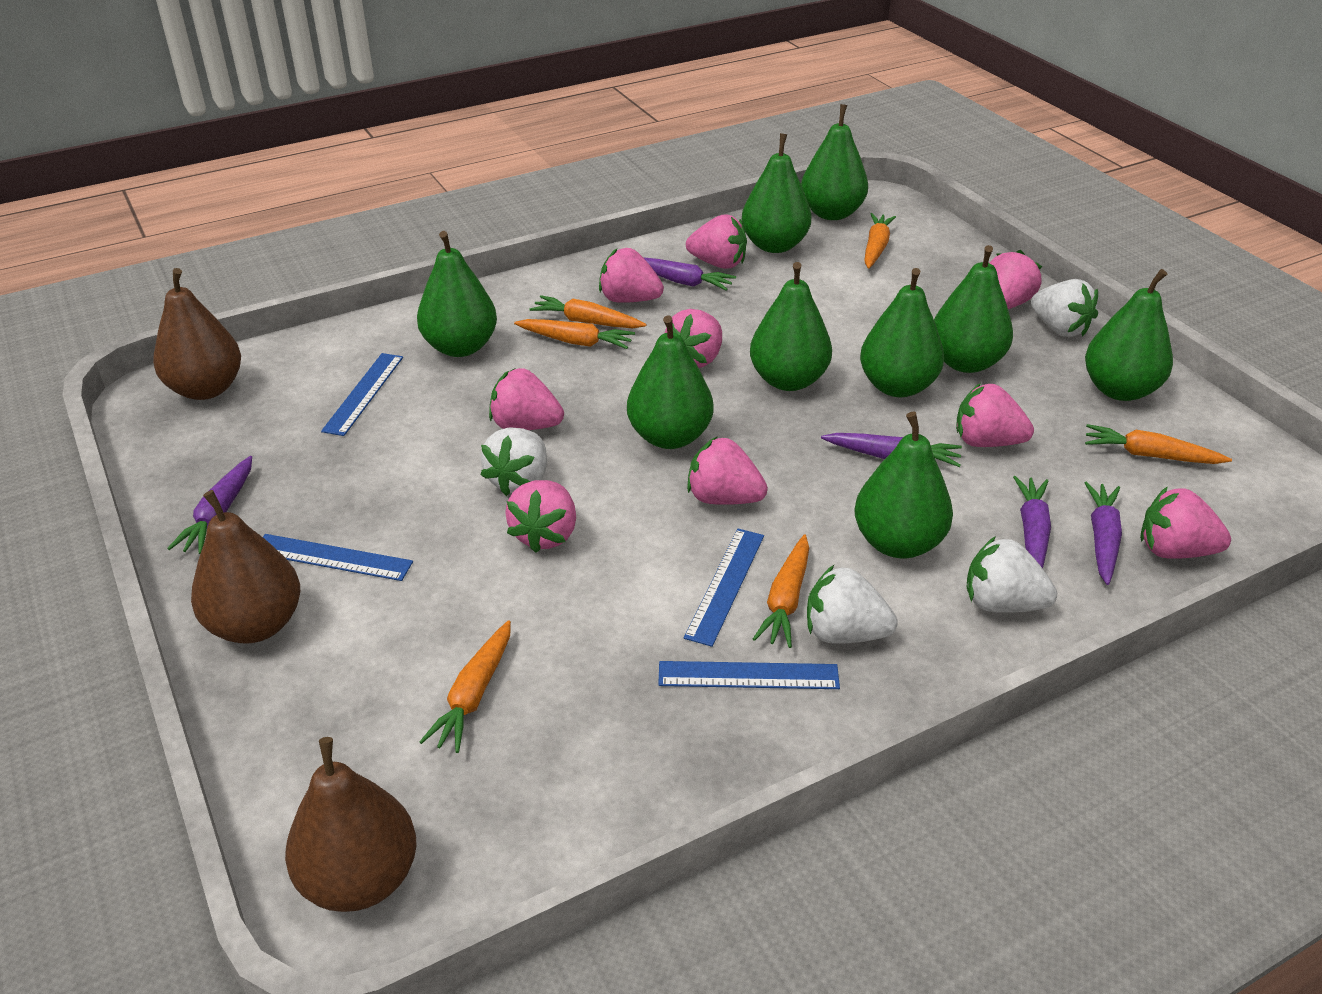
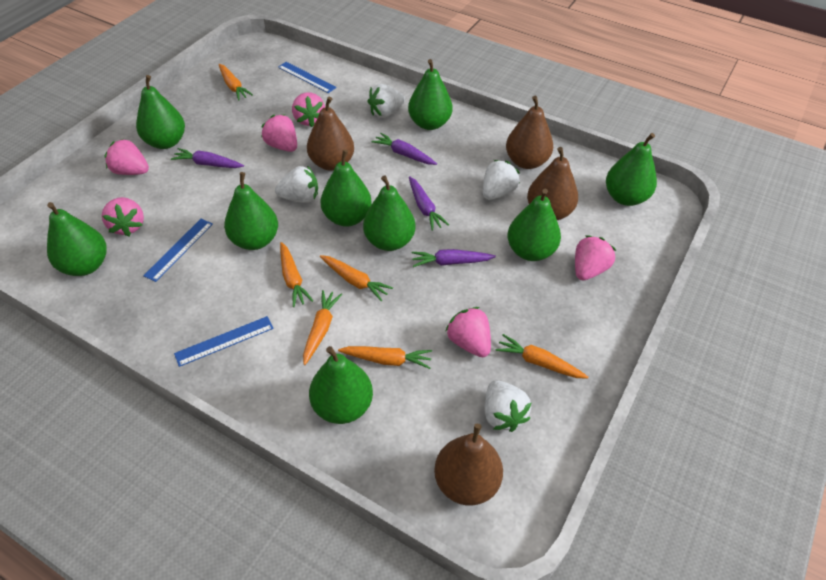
blue ruler: [263,534,413,581] [321,353,403,436] [658,661,840,689] [684,529,764,647] = 4 -> [143,219,213,282] [174,316,274,367] [278,62,337,93] = 3
brown pear: [153,268,241,400] [191,490,300,644] [285,737,417,912] = 3 -> [307,97,354,171] [434,424,503,506] [506,96,553,169] [527,147,578,220] = 4
pink strawberry: [489,368,564,430] [505,480,576,553] [599,248,664,303] [665,309,722,368] [686,215,747,269] [687,436,768,505] [956,383,1034,447] [990,250,1042,309] [1140,486,1231,559] = 9 -> [102,197,144,236] [104,139,149,175] [261,114,297,152] [292,92,325,127] [446,307,491,357] [575,235,616,280] = 6
purple carrot: [167,456,252,554] [643,257,736,291] [821,433,962,467] [1013,476,1051,569] [1084,482,1122,585] = 5 -> [171,148,244,168] [371,133,437,165] [409,176,449,231] [412,249,496,267] = 4

